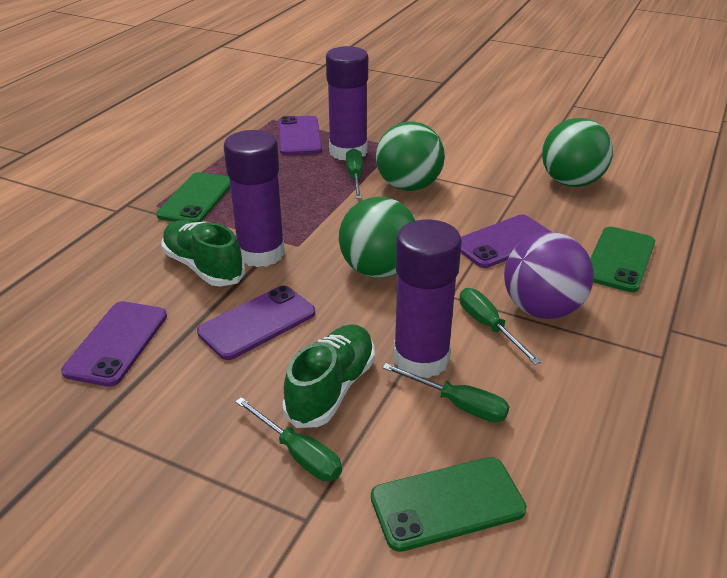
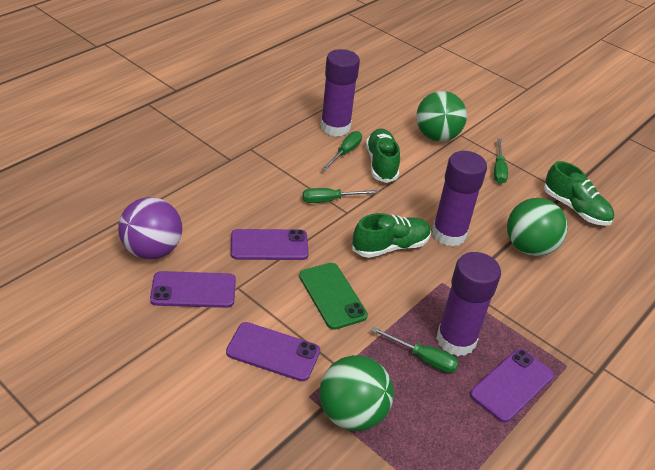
green phone: [156,172,230,222] [371,457,527,552] [590,227,655,292] = 3 -> [299,263,368,330] = 1
green shoe: [162,220,245,287] [282,324,375,428] = 2 -> [352,213,431,258] [366,128,400,183] [544,161,614,226] = 3

